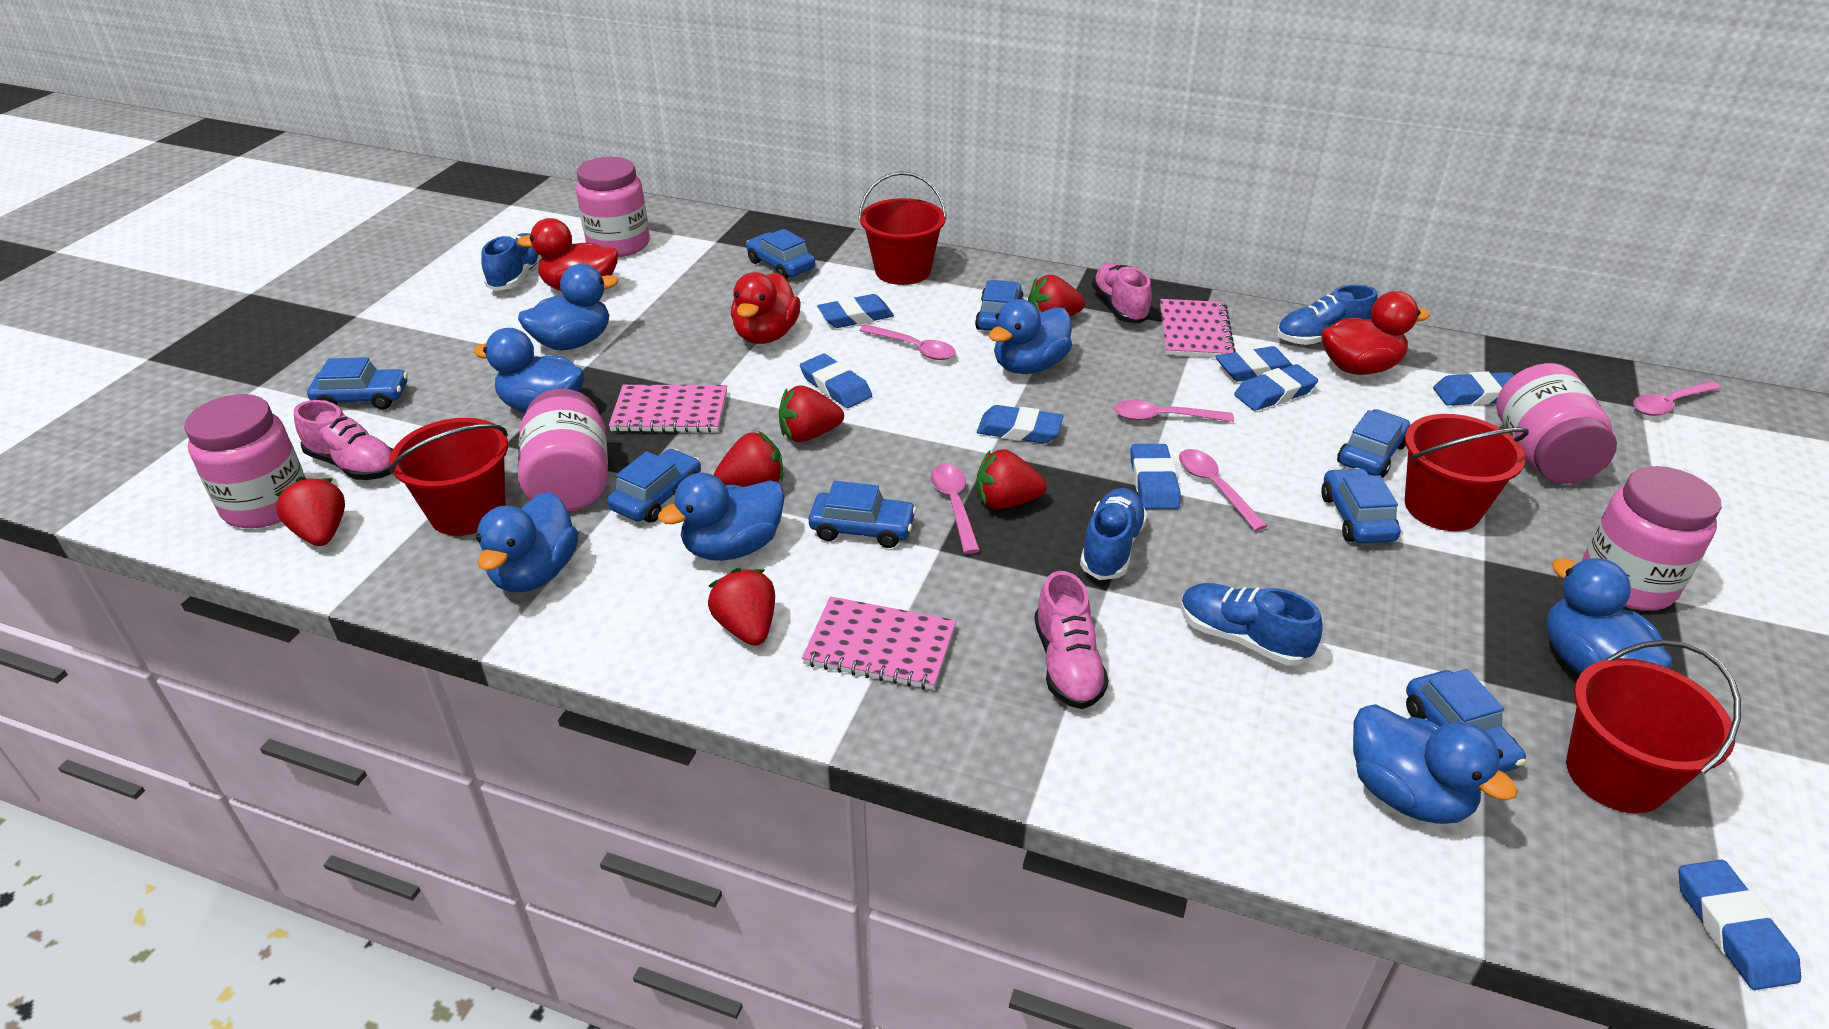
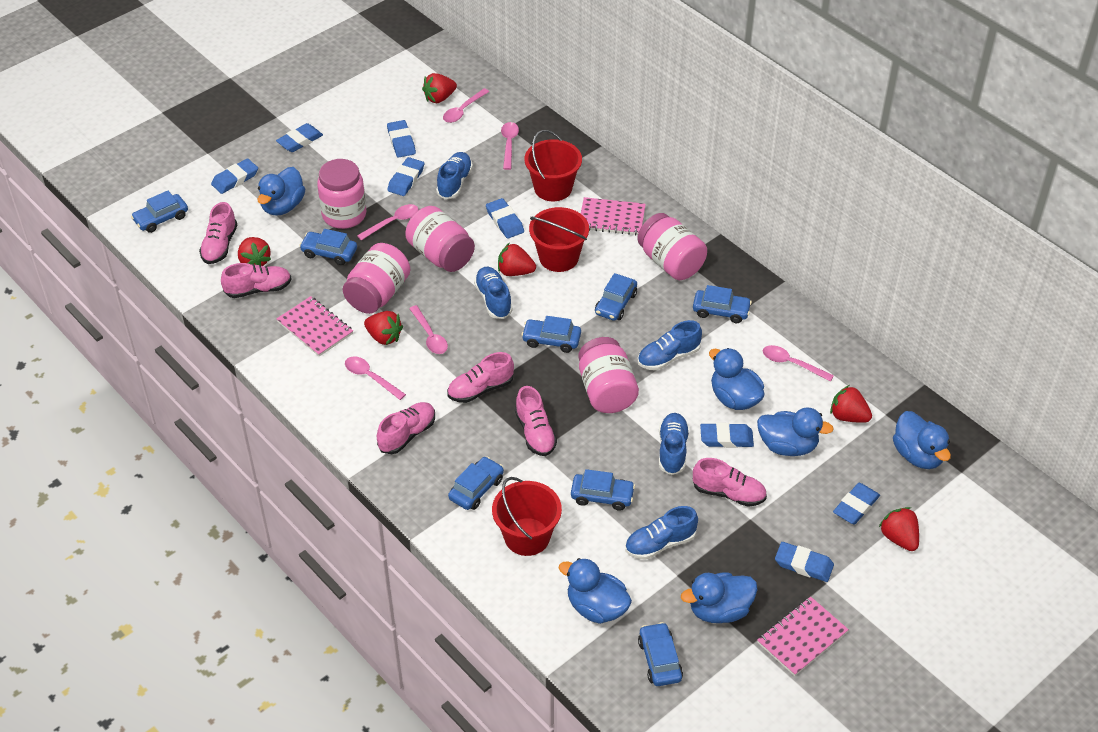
blue duck: [473,328,584,413] [476,492,578,592] [518,264,618,350] [658,473,785,561] [989,299,1072,374] [1353,704,1518,824] [1546,558,1672,674] = 7 -> [257,167,305,216] [558,558,632,624] [681,572,757,623] [709,348,764,410] [757,407,834,456] [893,411,951,469] = 6
blue shoe: [481,233,542,291] [1080,488,1147,580] [1180,583,1323,666] [1277,285,1378,345] = 4 -> [436,152,473,199] [474,267,513,319] [625,506,698,560] [638,320,702,370] [659,413,689,475] = 5
pink shoe: [294,400,393,480] [1034,571,1109,709] [1092,263,1152,323] = 3 -> [199,202,237,264] [221,263,292,298] [377,402,435,454] [447,352,514,403] [515,386,557,456] [693,458,767,507] = 6
pink spoon: [859,324,956,360] [930,464,980,554] [1114,400,1234,422] [1179,449,1267,531] [1633,381,1721,416] = 5 -> [345,356,406,400] [357,204,418,240] [409,305,448,354] [443,88,489,123] [501,122,519,170] [763,345,834,382] = 6
red bucket: [389,418,508,536] [858,171,947,285] [1405,414,1529,531] [1566,640,1741,813] = 4 -> [492,477,562,556] [524,130,582,201] [529,207,589,272] = 3
red duck: [517,218,618,291] [731,272,801,344] [1321,291,1430,375] = 3 -> none = 0

